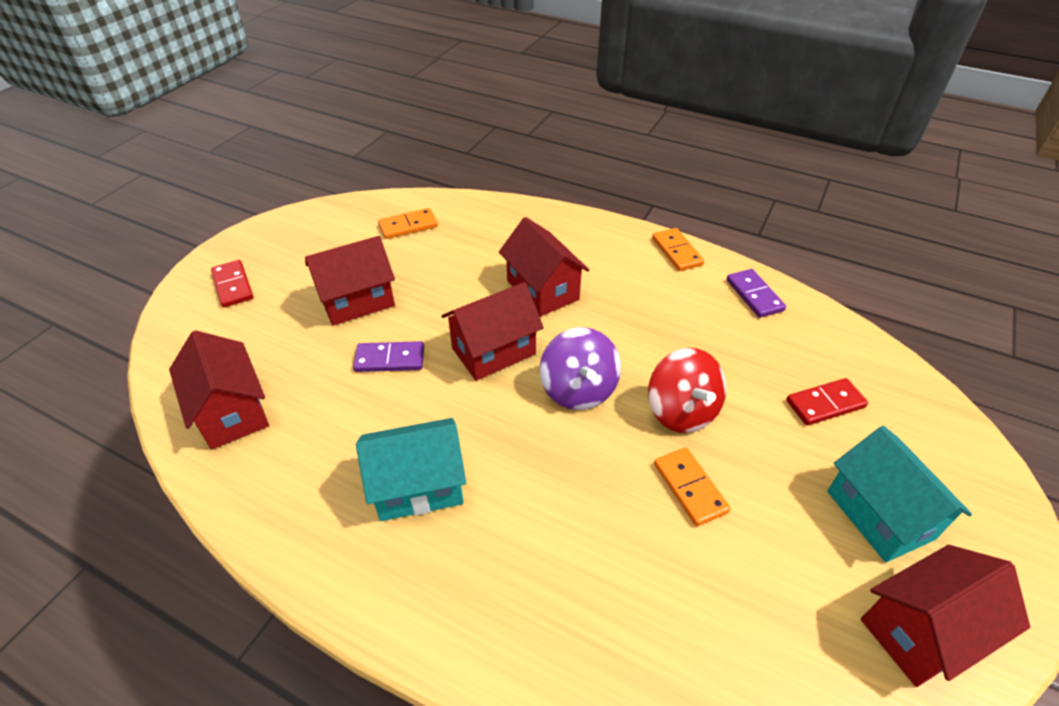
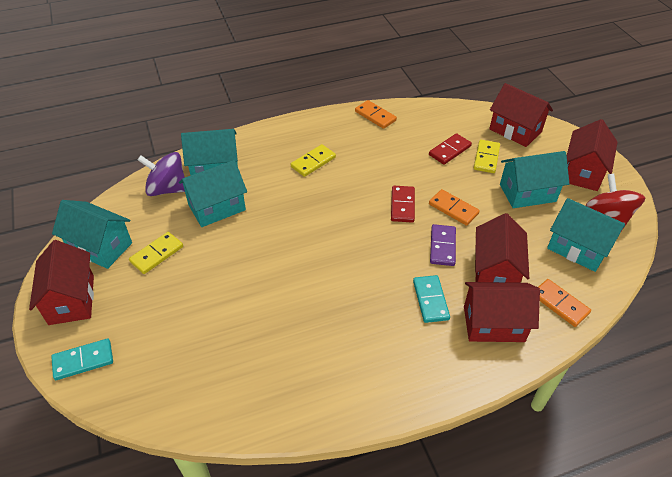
purple domino: [353,341,424,372] [726,269,786,318] = 2 -> [430,224,456,266] = 1
turquoise domino: none = 0 -> [51,338,113,380] [413,275,450,323] = 2
turquoise house: [356,418,466,521] [827,426,972,562] = 2 -> [52,200,132,269] [179,160,247,227] [181,129,238,176] [500,151,569,208] [547,198,625,272] = 5
yellow domino: none = 0 -> [129,232,183,274] [291,144,336,177] [474,140,500,173] = 3

